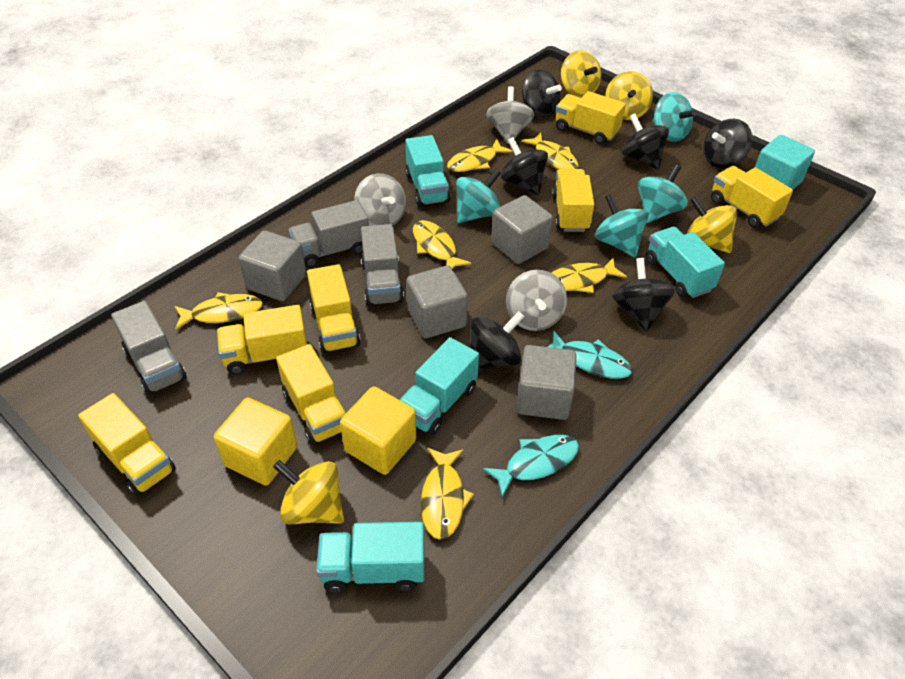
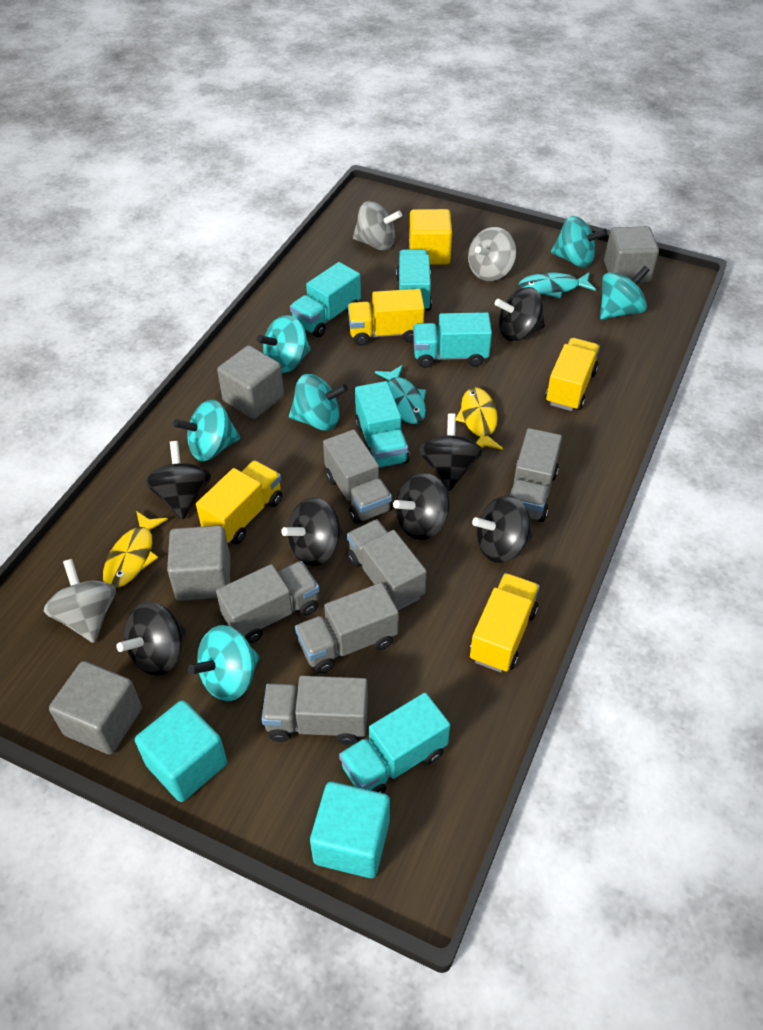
black spinning top: [470,311,525,370] [501,137,548,195] [522,69,562,118] [612,258,675,331] [622,113,669,170] [703,119,752,168] = 6 -> [116,602,186,676] [145,441,211,520] [281,497,343,566] [393,473,450,540] [419,413,483,491] [472,495,532,563] [495,287,545,341] = 7
grey truck: [111,301,187,395] [288,200,369,268] [361,224,404,306] = 3 -> [216,561,320,643] [261,676,368,745] [295,583,399,674] [323,429,392,524] [347,519,427,610] [510,428,562,522] = 6
turquoise cube: [755,135,815,190] = 1 -> [135,700,227,802] [310,782,390,878] = 2
turquoise spinning top: [456,169,501,223] [595,194,648,257] [638,164,688,223] [653,92,697,142] = 4 -> [173,399,240,461] [188,625,259,701] [257,315,311,373] [289,374,348,431] [551,216,607,268] [600,266,650,320] = 6
turquoise truck: [316,522,424,593] [400,337,479,435] [405,135,450,207] [646,227,725,298] = 4 -> [290,262,361,337] [339,693,450,793] [355,381,410,468] [396,249,432,312] [413,312,492,368] = 5
yellow cube: [214,397,297,486] [340,386,416,475] = 2 -> [409,209,452,265] = 1
yellow fish: [175,292,263,330] [413,220,471,269] [421,448,474,540] [447,139,513,172] [521,133,579,170] [552,258,627,293] = 6 -> [103,511,168,588] [456,387,503,450] = 2
yellow spinning top: [273,460,344,524] [561,50,601,98] [605,71,653,120] [687,196,737,253] = 4 -> none = 0
yellow truck: [78,393,176,496] [217,305,307,375] [276,344,346,445] [307,264,361,353] [552,169,594,232] [556,91,626,144] [711,166,793,228] = 7 -> [196,460,282,544] [348,289,424,346] [470,573,540,672] [545,338,600,411] = 4

